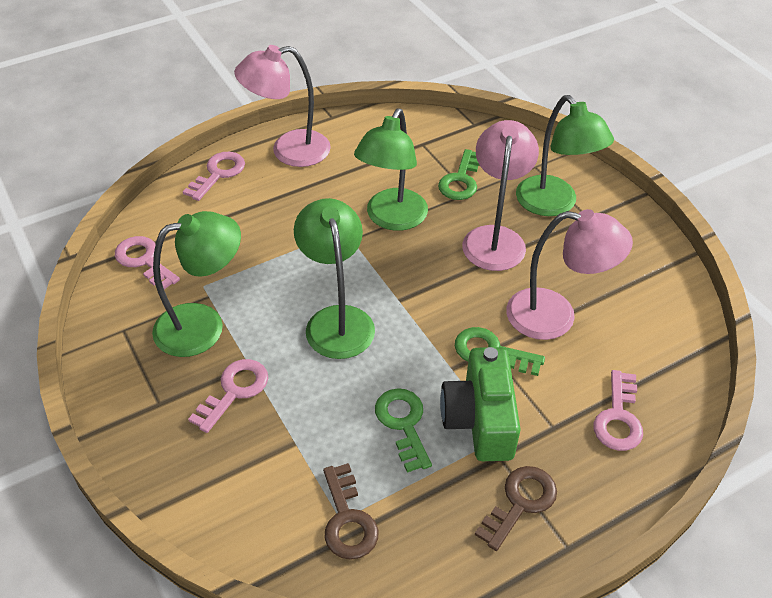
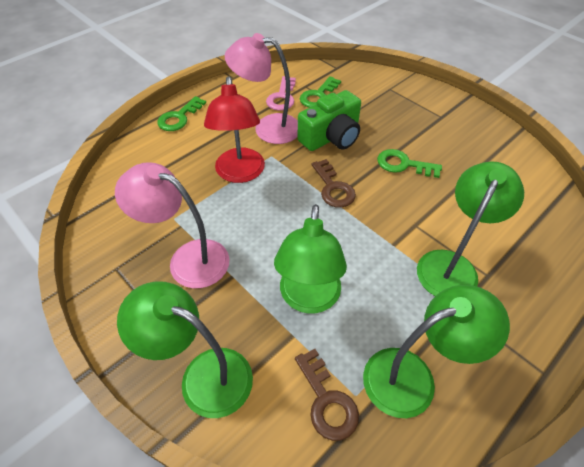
pink key: [115,236,180,289] [183,152,245,201] [188,359,268,433] [593,370,643,451] = 4 -> [266,76,296,111] = 1
pink lamp: [234,45,331,167] [462,120,539,271] [506,209,633,340] = 3 -> [115,162,230,288] [225,33,298,144] = 2
red lamp: none = 0 -> [204,76,265,183] = 1

